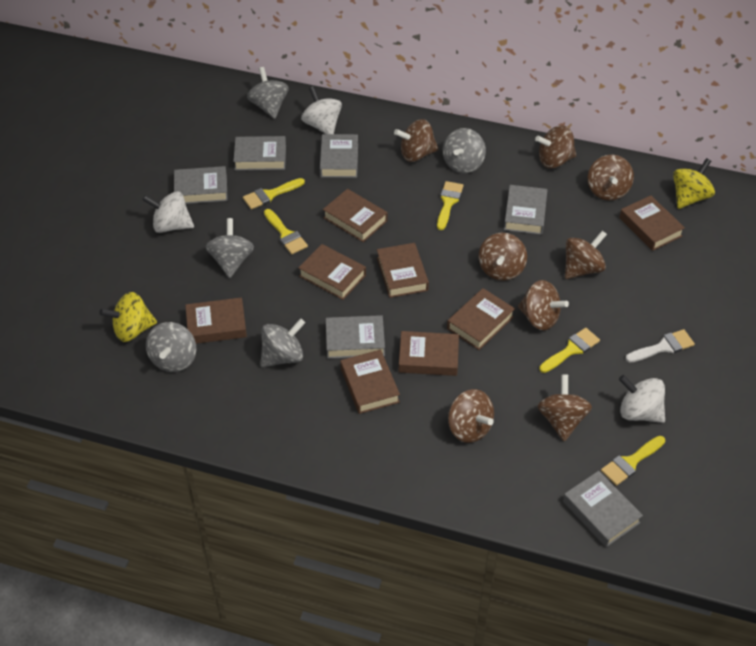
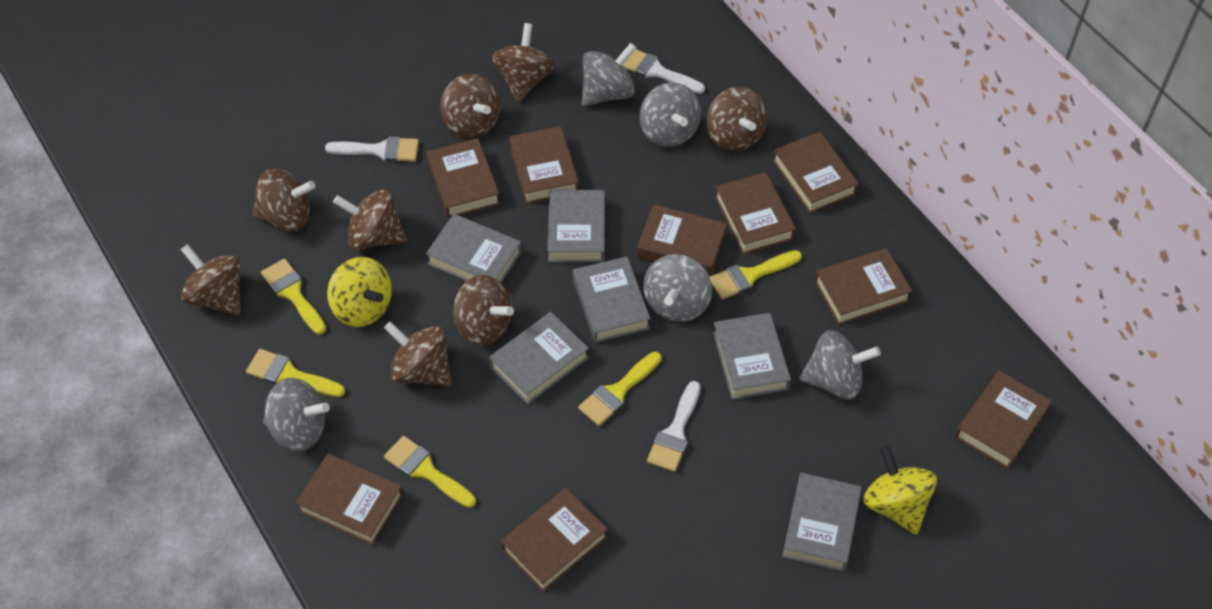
brown book: [185,298,247,344] [298,244,366,300] [323,189,388,242] [340,350,400,414] [377,243,429,298] [399,331,459,376] [447,288,515,350] [619,195,685,251] = 8 -> [296,453,404,546] [426,138,500,219] [501,488,608,592] [509,126,579,204] [637,204,727,277] [715,172,796,255] [772,132,859,214] [814,248,912,325] [955,371,1052,469] = 9
white brush: [626,329,695,362] = 1 -> [325,136,419,162] [622,49,705,94] [647,381,700,472] = 3
white spinning top: [142,191,194,233] [301,86,342,134] [619,375,665,423] = 3 -> none = 0

